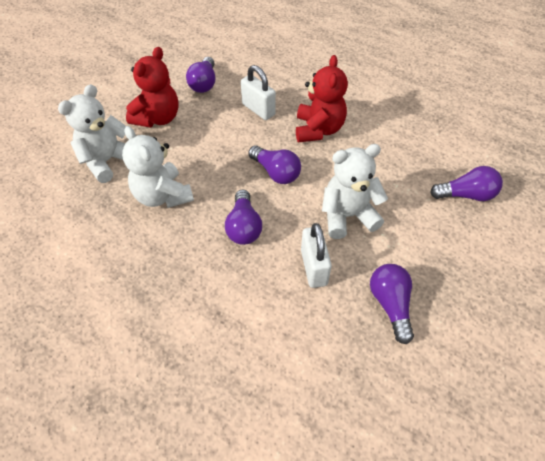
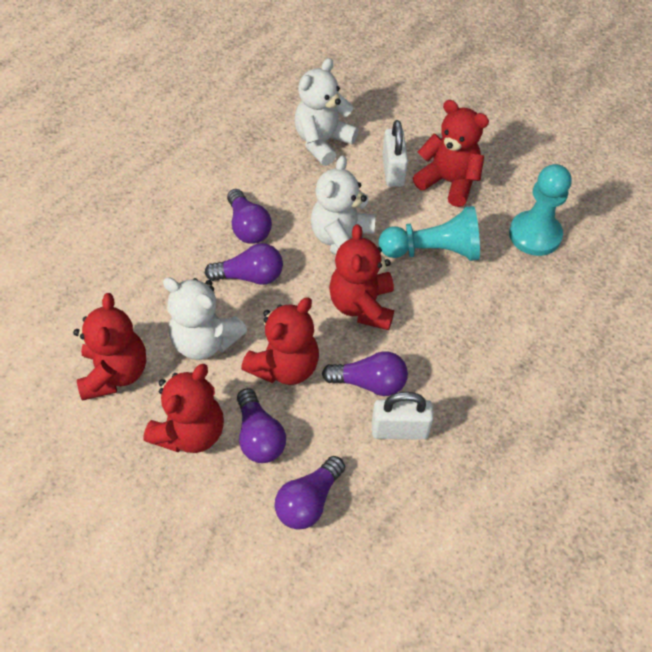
red teddy bear: [126,47,179,127] [296,55,348,142] = 2 -> [73,293,146,401] [143,364,224,453] [241,297,319,385] [329,224,394,330] [413,100,489,207] = 5
turquoise pawn: none = 0 -> [379,206,480,261] [509,164,572,256] = 2

